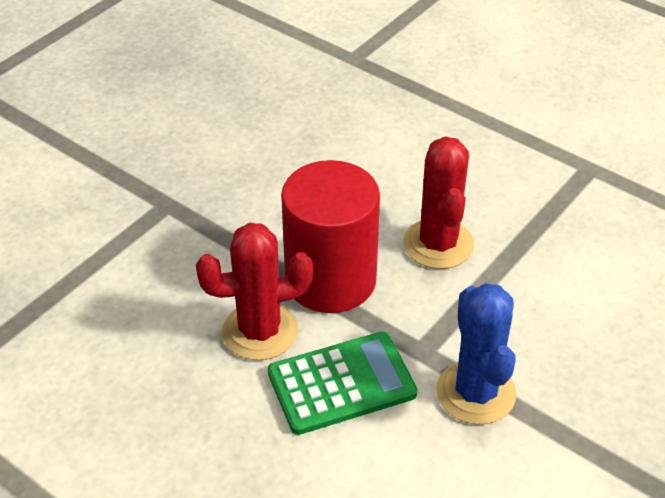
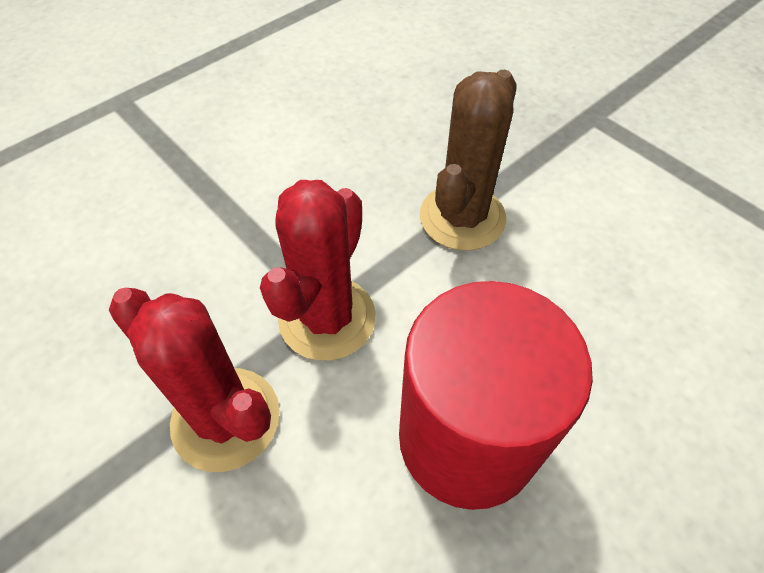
blue cactus: [436,283,516,425] = 1 -> none = 0
brown cactus: none = 0 -> [420,70,517,251] = 1
green calculator: [268,331,417,435] = 1 -> none = 0

